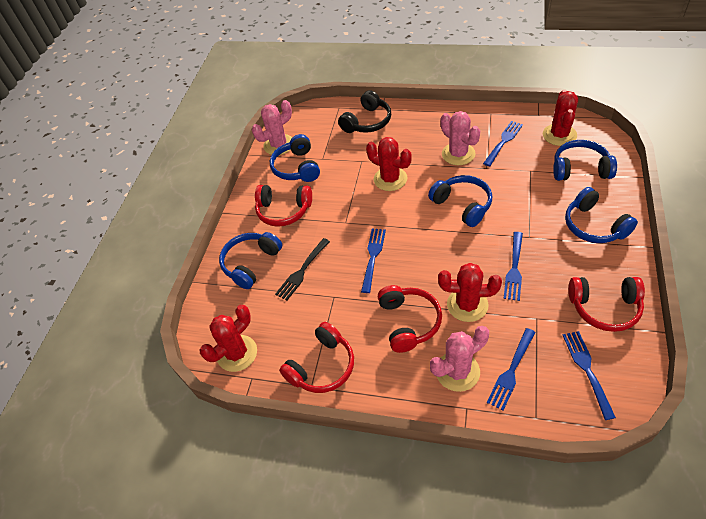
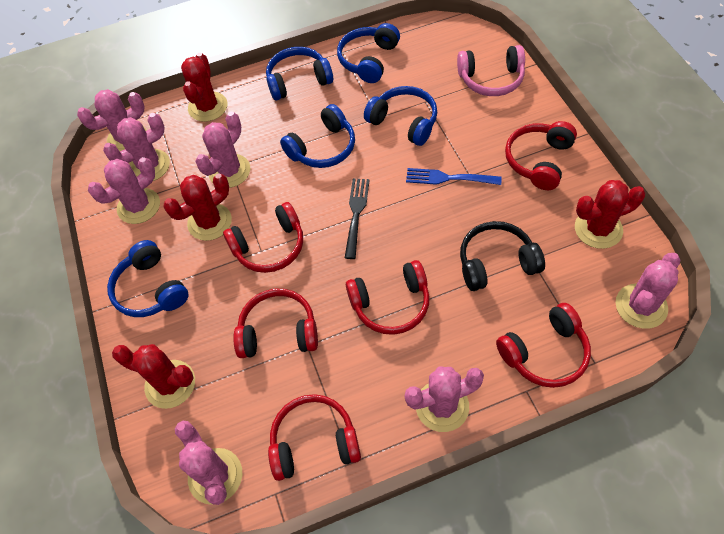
blue fork: [361,229,386,293] [483,121,523,166] [487,328,536,410] [504,232,523,301] [563,331,616,420] = 5 -> [406,168,502,185] = 1
pink cactus: [252,100,292,155] [430,326,489,392] [440,111,480,165] = 3 -> [77,89,147,151] [88,157,160,224] [103,113,170,181] [175,421,242,505] [195,112,250,188] [405,367,484,432] [616,253,680,329] = 7
pink headphones: none = 0 -> [457,45,525,96] = 1
red headphones: [255,185,312,227] [279,322,354,393] [378,285,442,353] [568,277,645,332] = 4 -> [223,202,303,273] [233,289,318,358] [268,394,361,481] [346,260,430,335] [496,303,591,388] [505,121,577,190] = 6

